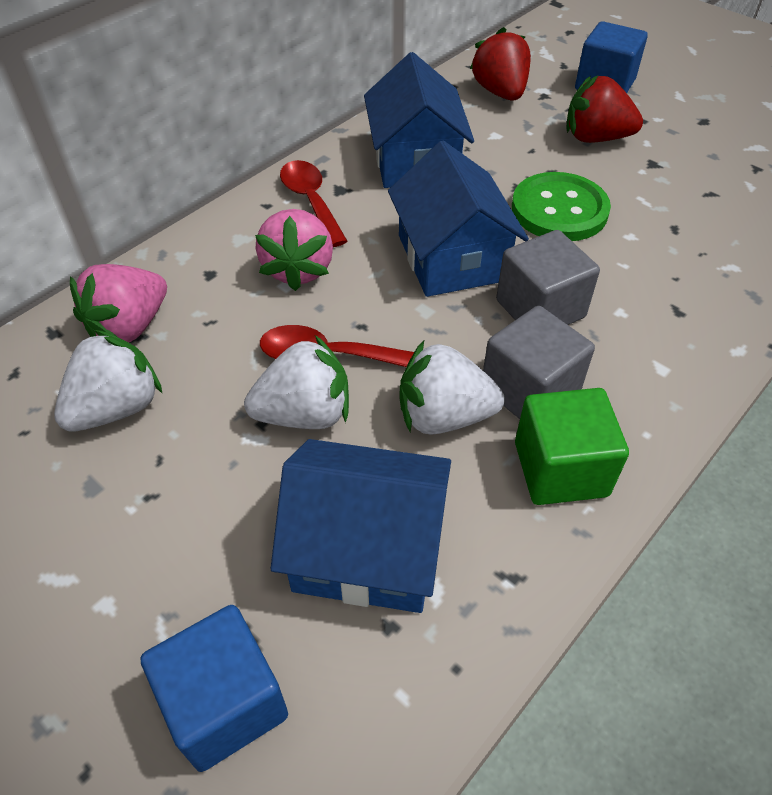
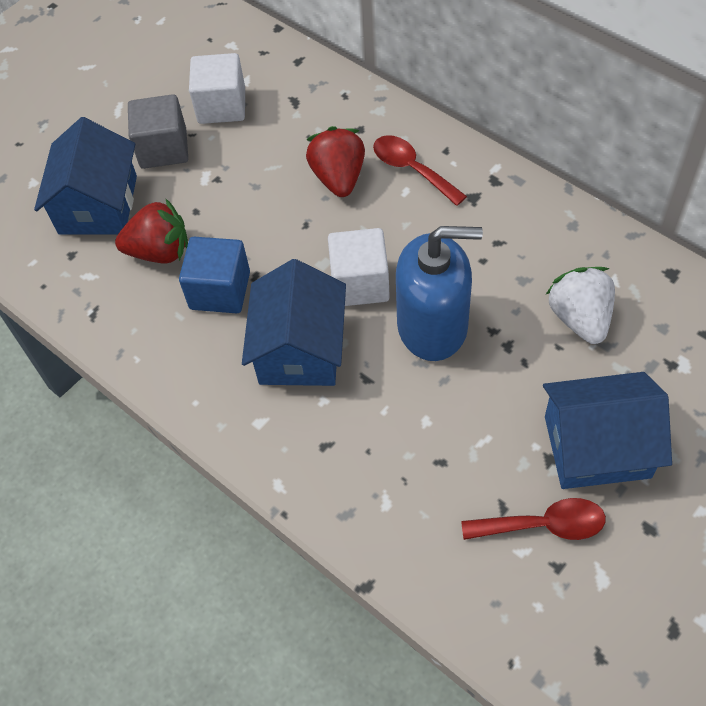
blue cube: [141,605,288,772] [575,21,648,93] = 2 -> [179,237,250,313] = 1
blue soap dispenser: none = 0 -> [396,226,483,361] = 1
green button: [512,172,611,241] = 1 -> none = 0
green cube: [515,388,629,505] = 1 -> none = 0
grey cube: [483,306,595,419] [496,230,600,325] = 2 -> [128,94,188,169] = 1
pink strawberry: [70,264,167,343] [255,209,333,291] = 2 -> none = 0
white cube: none = 0 -> [189,53,245,124] [328,228,390,306] = 2
white strawberry: [54,330,162,432] [244,335,349,429] [399,341,505,435] = 3 -> [546,267,615,344] = 1

